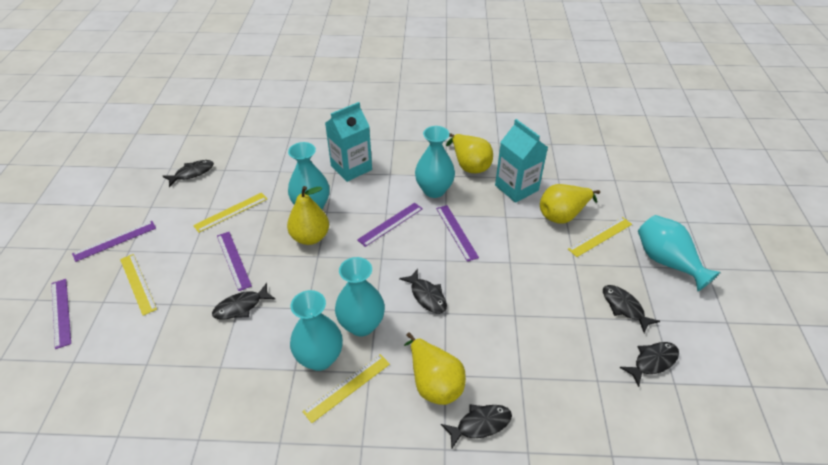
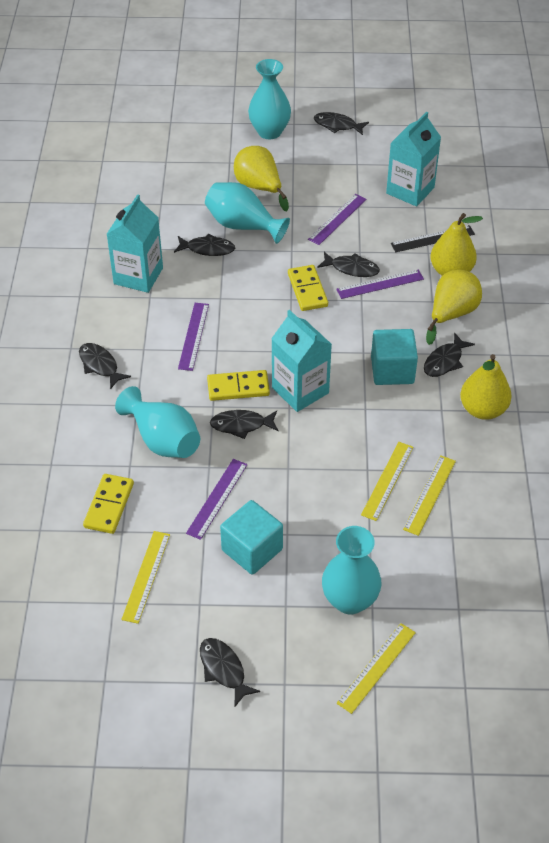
black fish: [163,160,214,187] [212,283,275,320] [399,269,447,314] [441,404,512,449] [603,285,660,333] [620,342,679,387] = 6 -> [79,343,131,389] [174,233,235,256] [200,638,260,707] [210,410,279,439] [314,112,369,135] [317,252,380,277] [424,333,475,377] = 7
black ruler: none = 0 -> [391,225,475,252] = 1
purple ruler: [51,279,71,349] [72,221,156,262] [217,232,252,291] [357,203,423,247] [436,205,479,262] = 5 -> [178,303,209,371] [186,459,248,540] [308,194,367,245] [336,270,424,299] = 4
turquoise carton: [325,102,372,182] [495,119,548,203] = 2 -> [107,194,163,293] [271,310,332,412] [386,111,441,207] = 3
turquoise cube: none = 0 -> [220,500,283,575] [371,329,418,385] = 2
turquoise vase: [288,142,329,209] [290,290,343,371] [335,257,385,336] [415,126,455,198] [638,215,720,291] = 5 -> [115,386,200,458] [205,182,290,244] [248,59,291,139] [322,526,382,615] = 4
yellow domino: none = 0 -> [83,474,134,534] [207,370,270,401] [288,265,328,311] = 3

